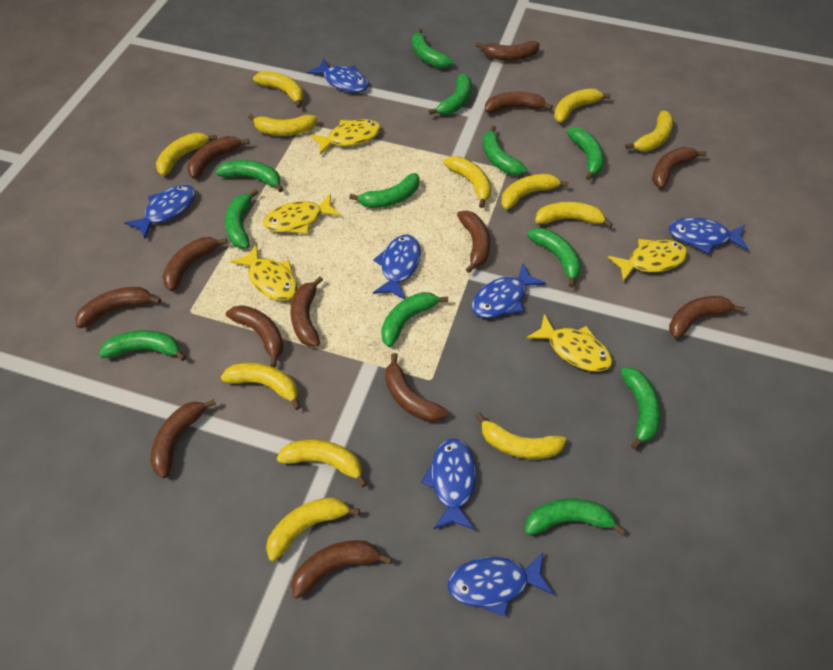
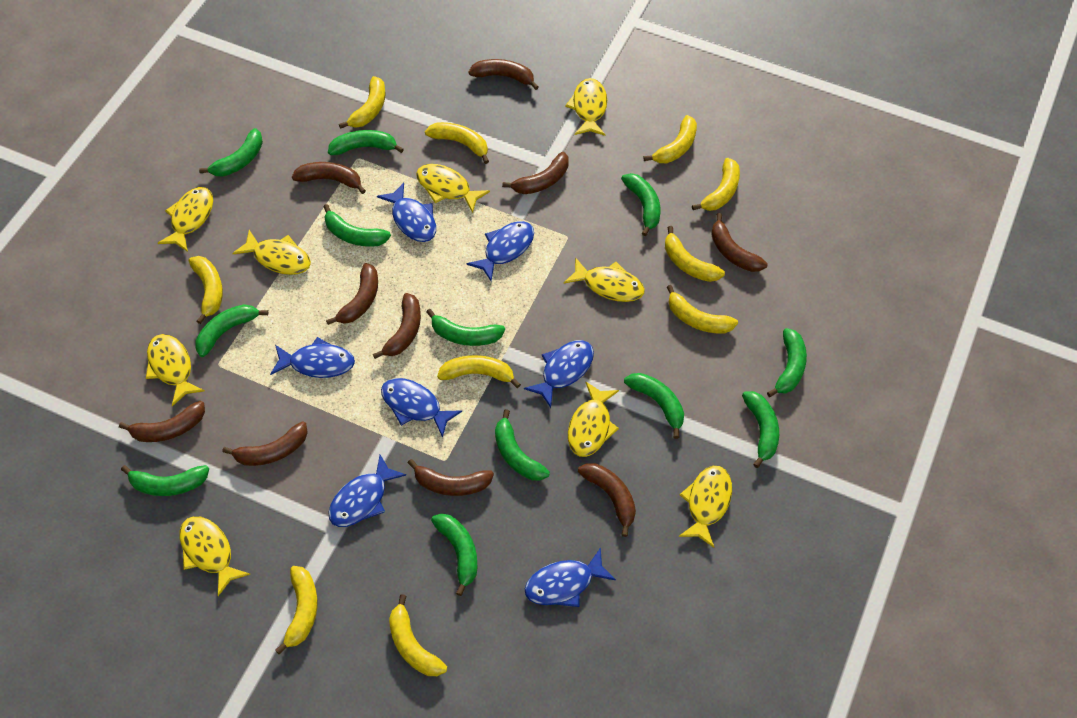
brown banana: [75,287,161,328] [150,399,216,478] [162,237,228,291] [187,136,249,179] [226,305,284,367] [290,276,323,346] [291,540,392,599] [385,353,448,422] [457,211,490,273] [476,41,539,61] [485,91,553,113] [652,147,707,188] [669,296,745,338] = 13 -> [119,401,205,442] [223,421,308,466] [292,162,366,194] [326,263,378,325] [373,293,421,359] [408,459,494,496] [469,59,539,90] [502,152,569,194] [578,463,636,537] [711,213,767,272] = 10
yellow banana: [156,133,217,176] [221,363,301,410] [248,114,317,136] [253,71,304,108] [266,497,360,562] [277,440,367,487] [444,156,492,208] [476,412,566,459] [501,174,569,209] [535,201,613,228] [554,88,611,123] [625,111,674,151] = 12 -> [189,256,223,324] [275,566,317,654] [339,76,385,129] [389,594,447,676] [425,122,489,164] [437,355,521,388] [643,115,697,163] [665,226,725,282] [667,285,738,333] [692,158,740,211] = 10
yellow fish: [230,244,298,301] [263,194,341,234] [310,119,381,155] [527,314,613,372] [608,239,688,282] = 5 -> [146,334,205,406] [158,187,213,252] [179,516,251,596] [232,230,311,275] [416,164,490,213] [564,257,645,302] [565,78,607,136] [568,381,619,457] [679,466,732,548] = 9

